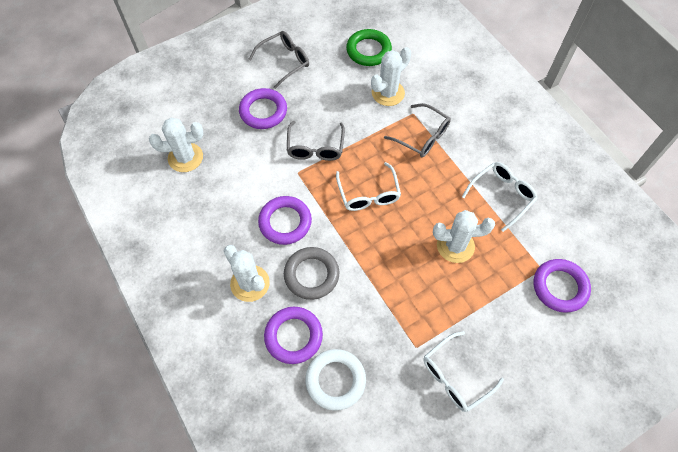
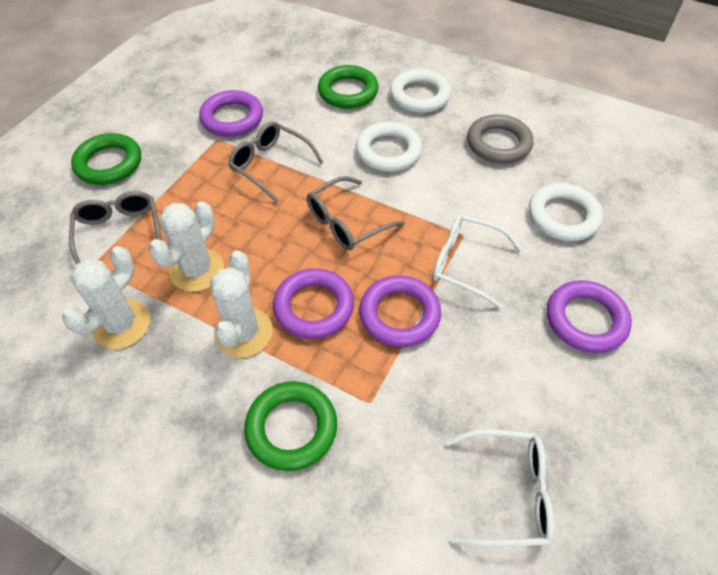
green ring: [346,29,392,66] = 1 -> [71,133,141,185] [244,381,337,471] [318,65,379,109] = 3
white cactus: [149,118,203,172] [224,245,270,302] [371,47,411,106] [433,210,495,263] = 4 -> [62,246,150,349] [148,201,224,292] [210,251,273,358] = 3
white glasses: [336,162,401,211] [423,331,504,412] [462,162,538,232] = 3 -> [433,214,522,309] [446,429,554,546] = 2
white ring: [305,349,366,411] = 1 -> [356,122,422,172] [390,69,451,113] [529,183,603,241] = 3

